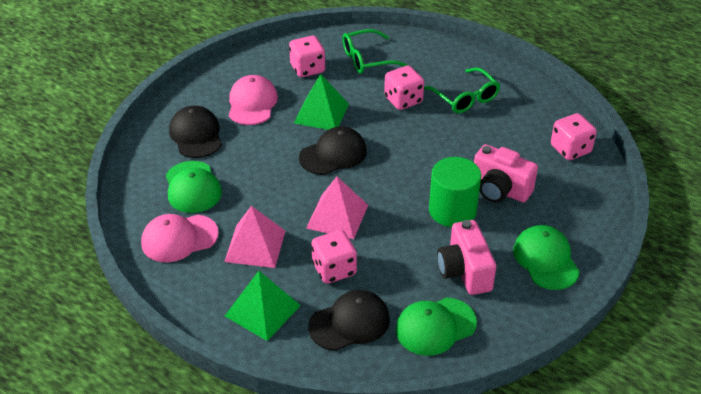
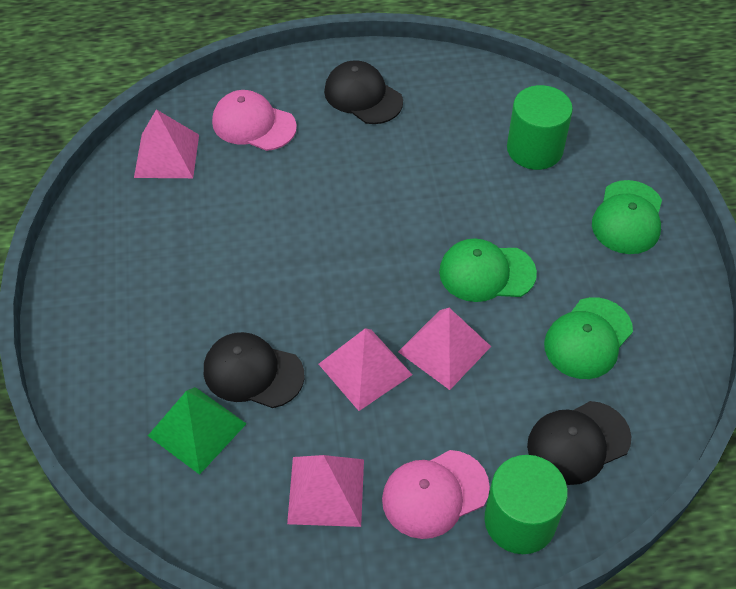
green cylinder: [429,157,481,227] = 1 -> [484,455,568,554] [507,85,573,170] = 2
green glasses: [342,29,408,74] [424,67,500,113] = 2 -> none = 0
green pyramid: [225,271,301,341] [294,74,349,130] = 2 -> [148,387,247,475] = 1
pink camera: [437,220,496,295] [474,144,538,203] = 2 -> none = 0
pink dice: [289,36,325,77] [311,230,357,284] [384,66,424,110] [551,113,597,160] = 4 -> none = 0
pink pyramid: [224,206,285,268] [306,177,368,239] = 2 -> [134,109,199,178] [287,455,364,527] [319,328,412,411] [398,308,491,390] = 4

